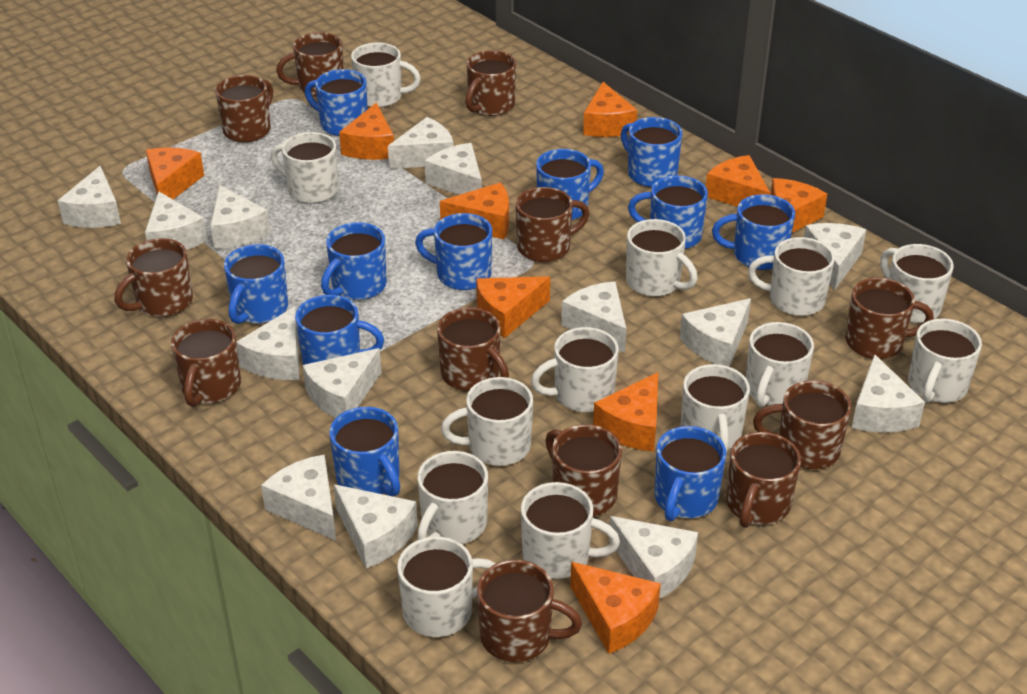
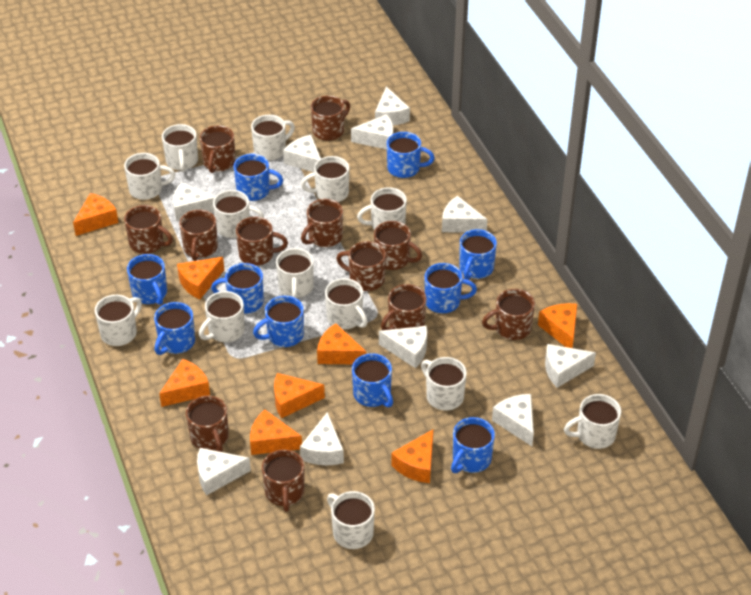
blue mug: [224,244,288,324] [295,295,384,365] [305,69,368,136] [321,222,387,300] [329,407,400,497] [415,213,492,290] [536,149,604,220] [621,117,682,187] [628,175,708,249] [654,426,726,521] [712,194,795,270] = 11 -> [127,254,167,305] [154,302,195,355] [211,263,264,314] [234,154,283,201] [253,296,304,347] [352,353,393,407] [387,132,435,178] [425,263,477,313] [451,417,495,473] [459,229,497,280] = 10
orange cheese: [146,147,204,199] [339,103,394,160] [440,182,509,239] [476,276,550,338] [570,562,661,654] [583,82,637,137] [593,372,658,452] [706,155,770,207] [770,178,827,233] = 9 -> [73,193,119,236] [159,359,210,407] [177,257,224,299] [250,410,302,455] [274,373,325,418] [317,323,366,364] [391,430,433,483] [538,303,577,348] = 8
white cheese: [58,166,121,228] [145,192,208,250] [210,185,270,249] [236,306,299,380] [261,455,336,541] [303,348,382,418] [334,484,418,569] [388,117,454,169] [425,143,482,195] [561,281,626,353] [609,516,698,599] [680,298,751,367] [804,223,867,290] [852,354,925,432] = 14 -> [173,182,216,221] [197,448,251,496] [283,135,321,172] [300,412,344,465] [351,114,393,149] [375,86,410,125] [379,326,427,368] [442,196,487,233] [492,394,534,446] [545,344,596,388] = 10

